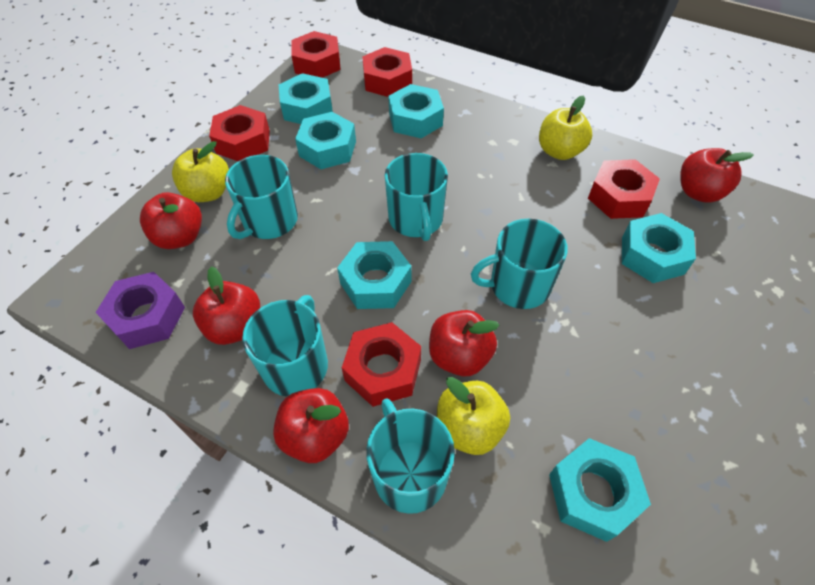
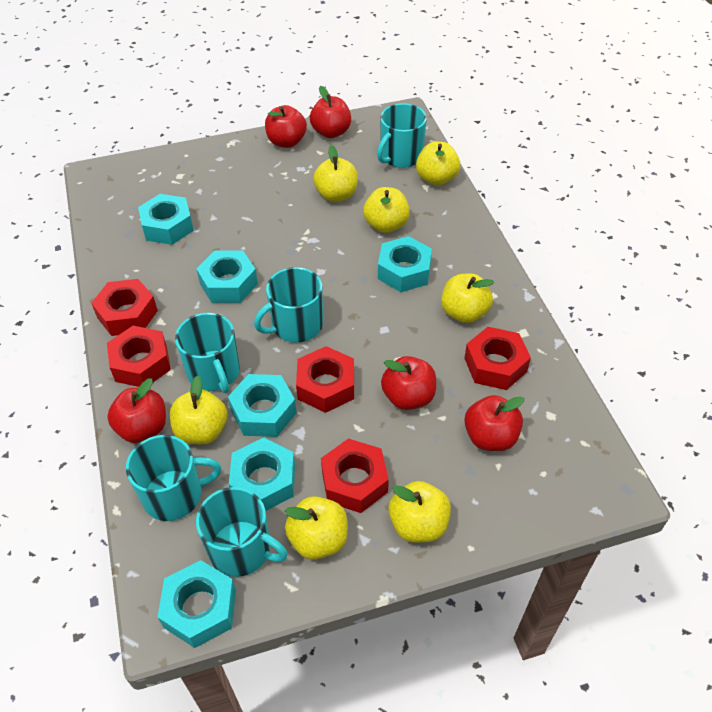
purple nut: [96,272,185,349] = 1 -> none = 0
yellow apple: [172,141,229,202] [437,377,510,455] [539,95,592,160] = 3 -> [170,376,228,444] [285,496,348,560] [313,145,358,202] [363,187,410,233] [388,481,451,543] [416,142,460,186] [441,274,494,323] = 7

